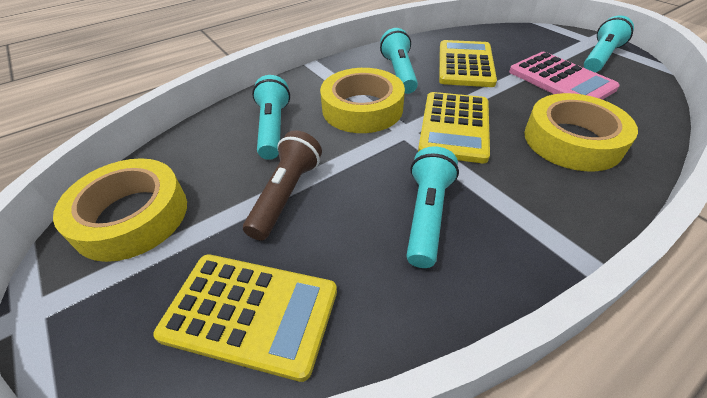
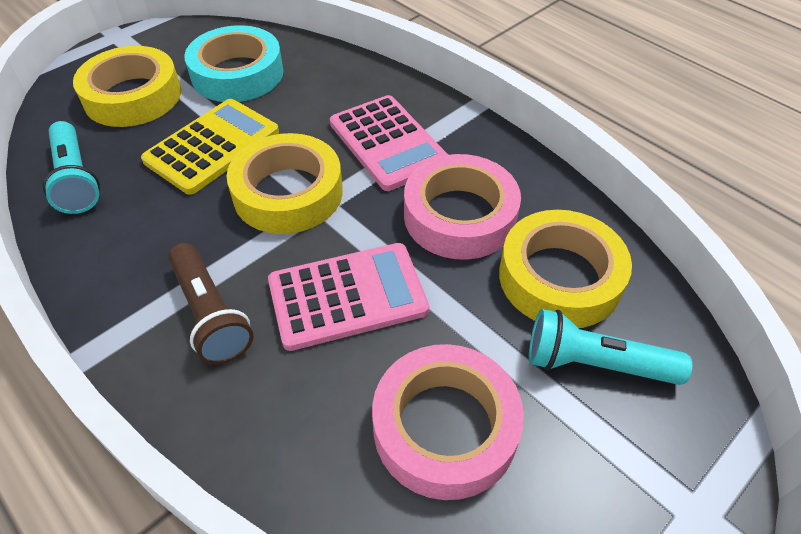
pink calculator: [509,52,620,100] = 1 -> [268,243,429,351] [330,95,448,191] = 2
pink tape: none = 0 -> [372,344,524,500] [404,154,521,260] = 2
turquoise flashlight: [252,75,290,160] [380,28,418,94] [406,146,459,268] [584,15,634,72] = 4 -> [43,121,100,214] [529,309,692,385] = 2
turquoise tape: none = 0 -> [184,25,284,102] = 1
yellow calculator: [153,254,337,382] [418,92,490,163] [439,40,497,87] = 3 -> [141,99,279,195] = 1

